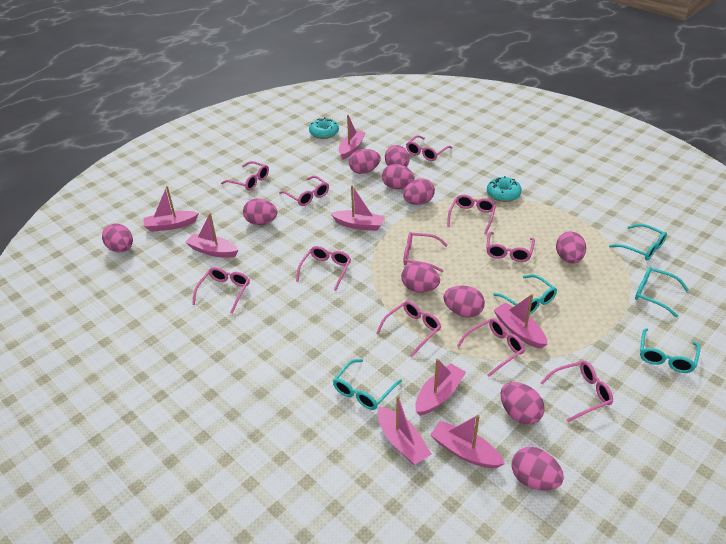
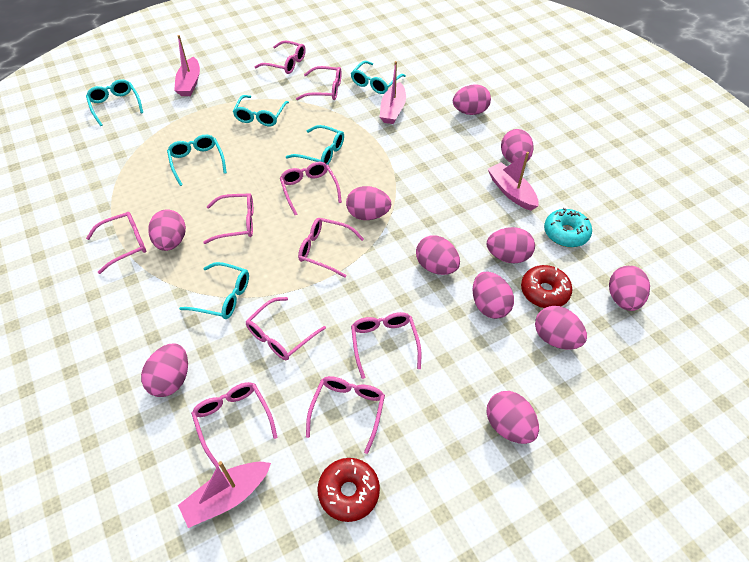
pink boat: [144,186,199,232] [185,213,239,258] [330,185,385,231] [339,115,366,159] [378,396,431,465] [415,359,466,416] [430,414,505,468] [494,294,548,349] = 8 -> [174,35,200,96] [178,461,271,528] [380,61,406,124] [488,152,539,211] = 4
pink glasses: [192,267,250,314] [221,161,269,191] [279,176,329,206] [296,246,351,291] [376,301,441,357] [403,232,448,272] [406,135,452,161] [447,195,496,234] [457,318,525,377] [486,232,535,262] [541,361,613,422] = 11 -> [86,212,146,274] [191,382,278,468] [203,193,253,244] [245,297,326,360] [254,40,306,74] [280,162,342,215] [296,66,341,100] [298,218,364,278] [306,376,385,454] [351,312,421,379] = 10
red donut: none = 0 -> [317,458,380,522] [521,265,573,308] = 2
turquoise donut: [309,117,339,139] [487,176,522,202] = 2 -> [544,208,592,247] = 1
turquoise glasses: [333,359,402,410] [493,274,557,314] [609,224,667,260] [635,267,689,318] [640,328,700,373] = 5 -> [86,79,143,126] [167,134,227,186] [179,262,249,319] [233,95,289,126] [286,125,344,164] [351,61,406,94] = 6

